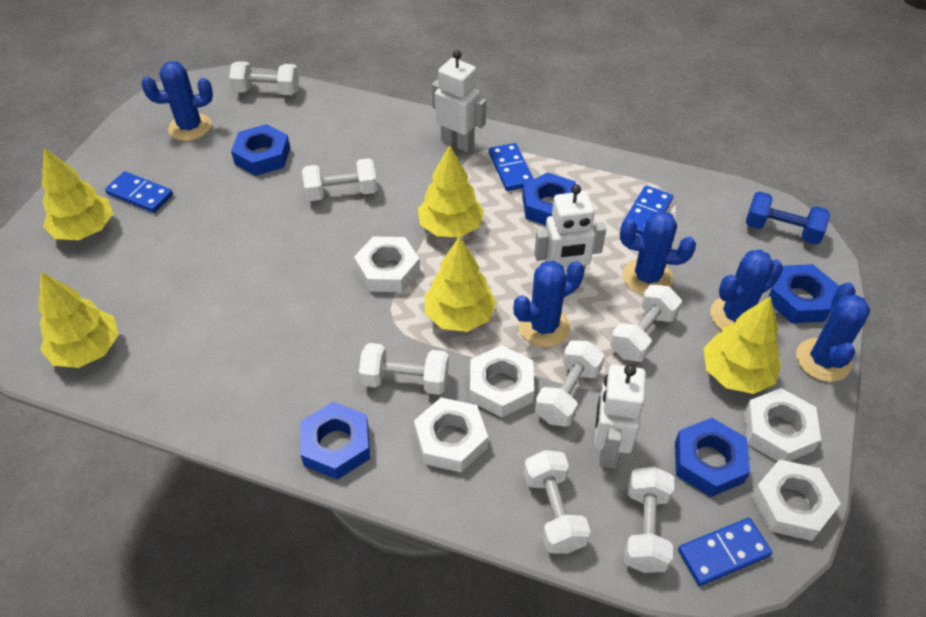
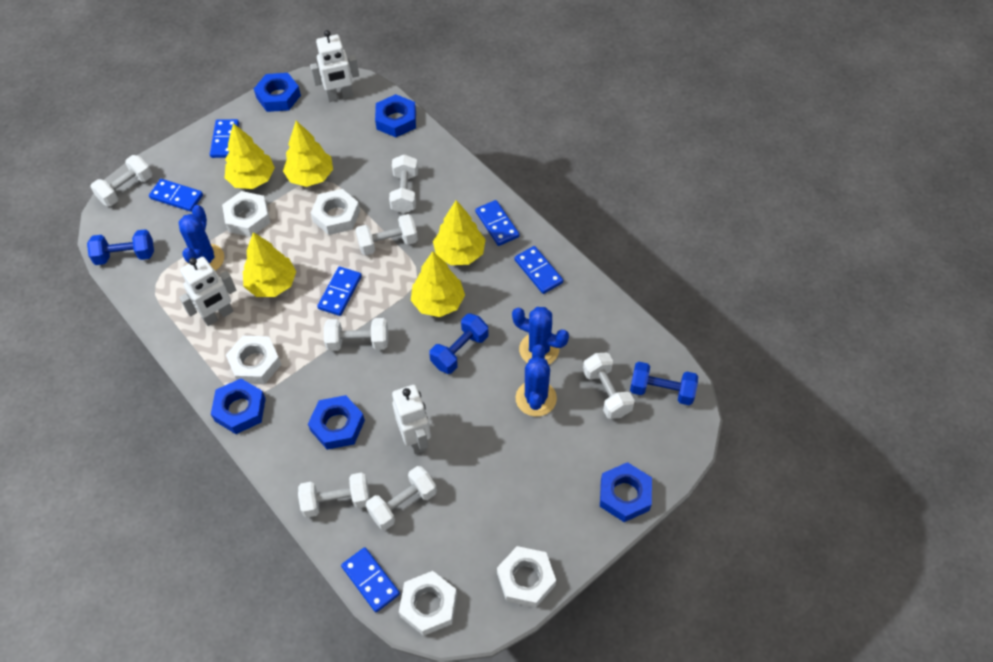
blue cactus: [142,61,213,141] [514,261,584,348] [620,210,696,295] [710,250,783,330] [796,282,870,382] = 5 -> [179,205,224,271] [512,307,569,365] [516,344,557,417] = 3
blue domino: [105,171,173,213] [489,143,534,191] [622,185,673,236] [678,518,772,586] = 4 -> [149,179,203,212] [210,119,239,158] [317,267,362,316] [341,547,400,612] [475,200,519,246] [514,246,563,294] = 6
blue dumbbell: [746,191,830,244] = 1 -> [87,229,154,265] [429,313,488,374] [630,362,698,405] = 3

